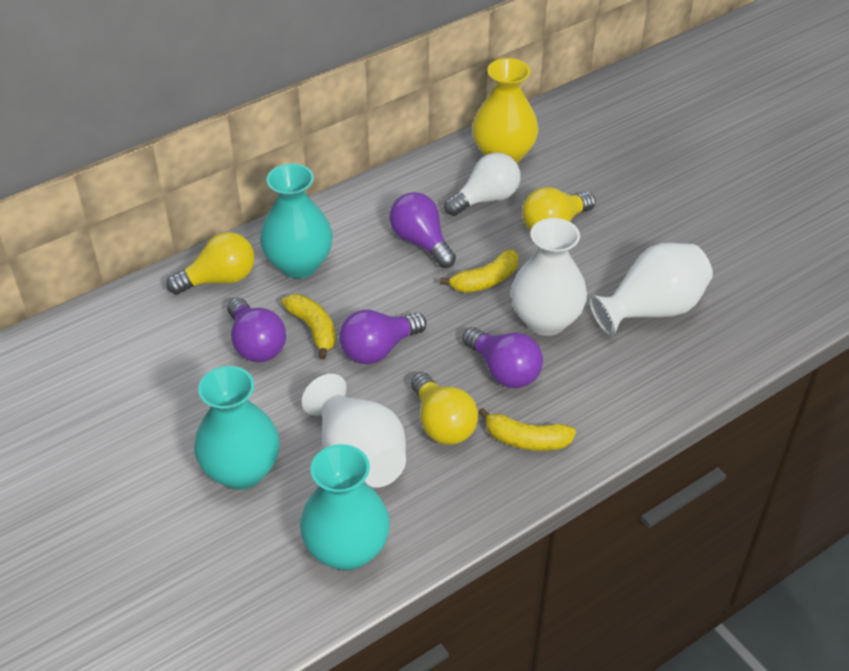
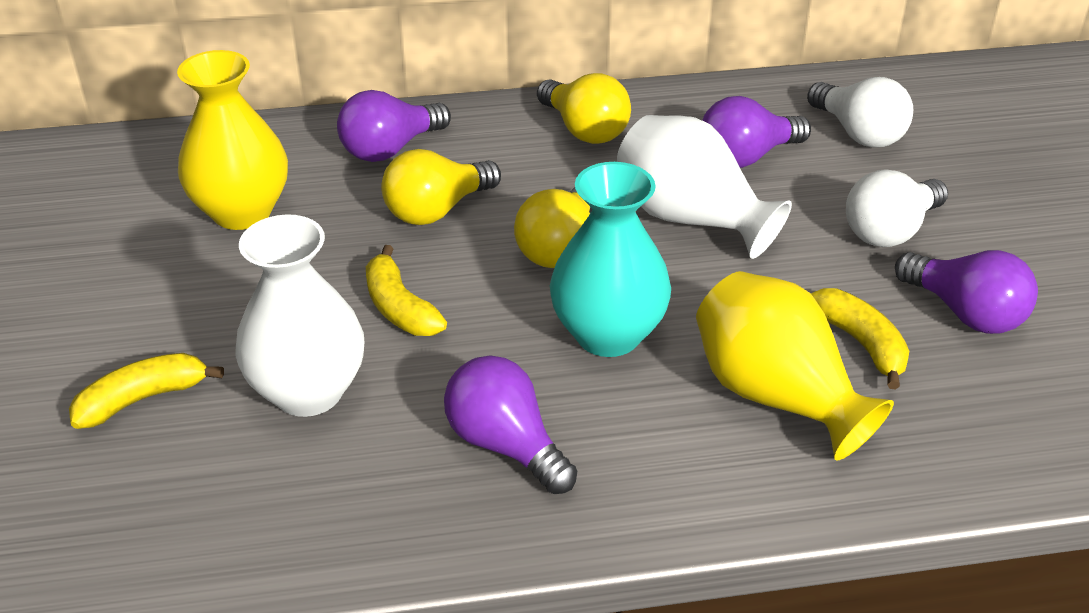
turquoise vase: [194,366,280,490] [260,163,333,279] [300,444,390,571] = 3 -> [550,162,671,357] = 1
white light bulb: [444,152,521,216] = 1 -> [807,77,913,148] [846,169,948,247] = 2
white vase: [302,374,406,488] [511,218,587,336] [589,243,713,337] = 3 -> [235,214,364,417] [617,115,792,259] = 2
yellow vase: [472,58,539,164] = 1 -> [177,50,288,230] [696,271,894,461] = 2

